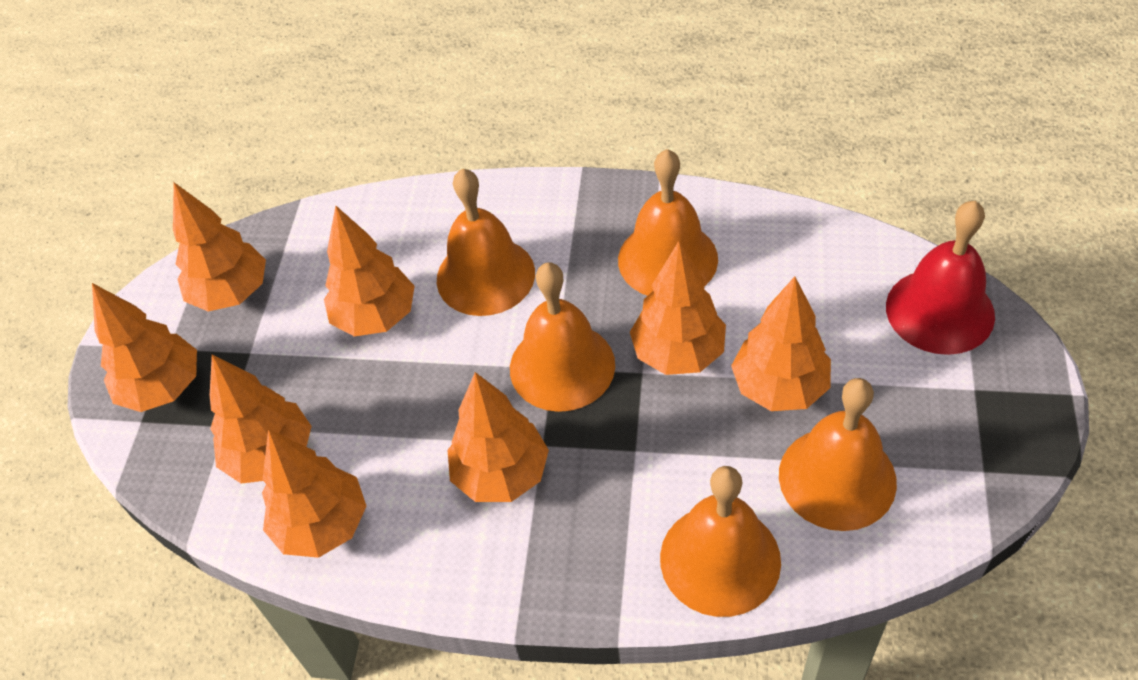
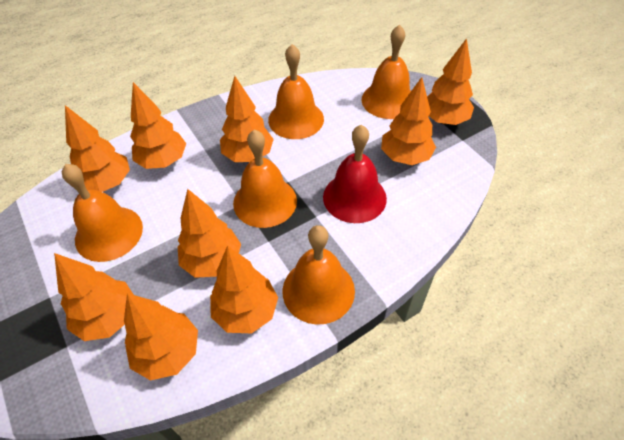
orange tree: [92,283,197,412] [173,182,266,312] [210,354,312,484] [262,429,367,558] [324,206,415,336] [448,372,549,502] [630,241,726,375] [731,276,831,411] = 8 -> [54,253,134,341] [65,105,130,192] [124,293,198,381] [130,82,186,169] [178,189,241,278] [210,246,278,333] [220,76,274,162] [381,77,436,165] [427,38,474,125] = 9

